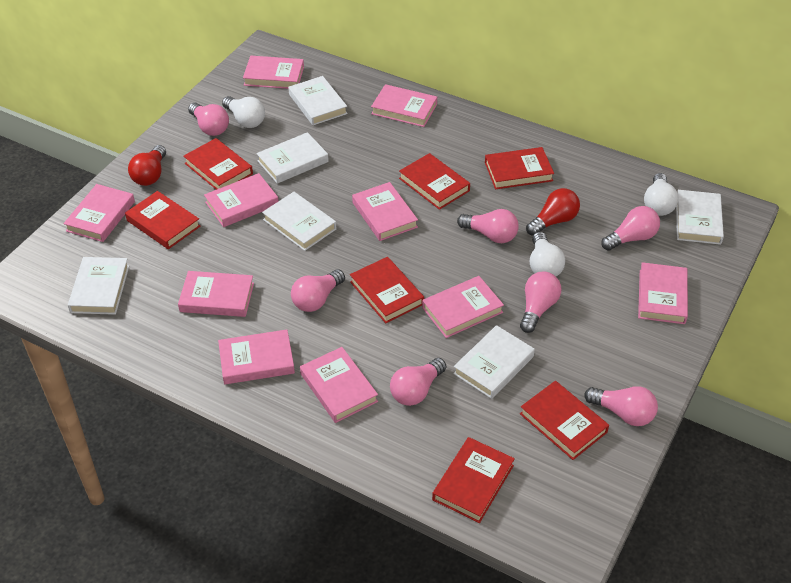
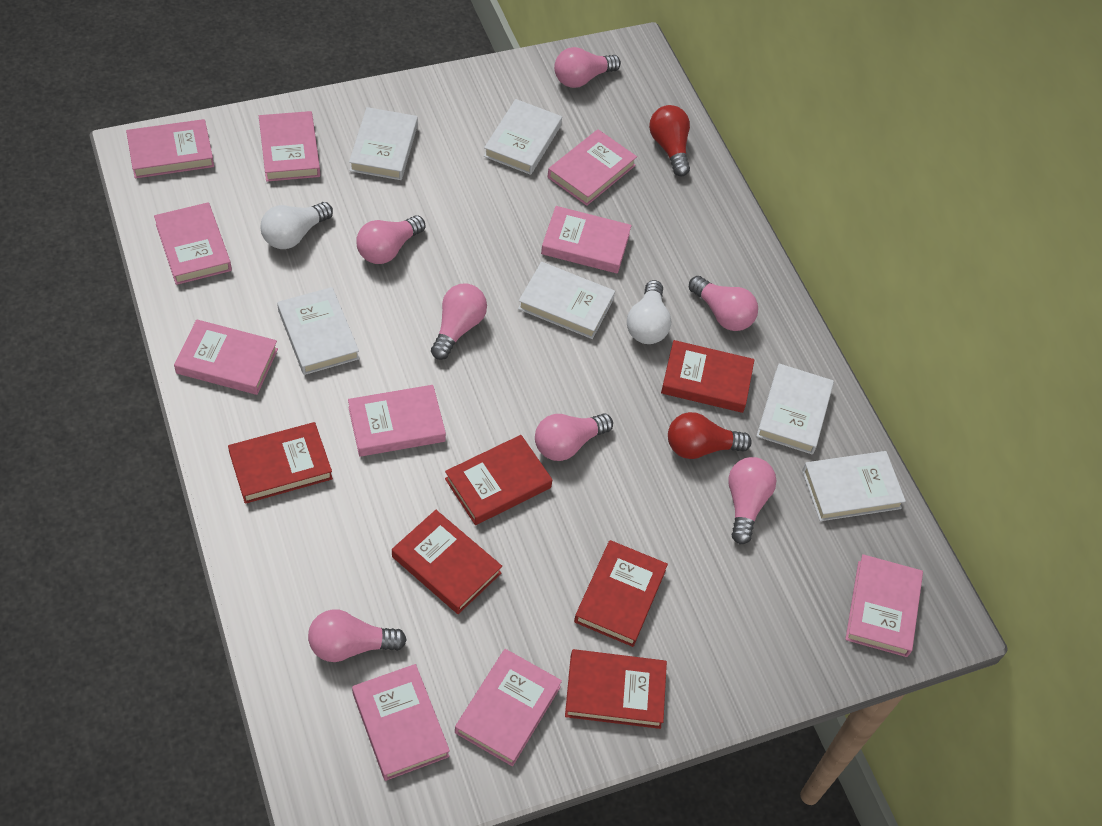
red book: [125,191,200,249] [183,138,253,190] [350,257,424,323] [399,153,470,210] [432,437,515,523] [485,147,554,189] [520,381,609,460] = 7 -> [228,422,333,504] [392,510,502,614] [445,435,552,525] [565,649,667,729] [574,540,668,647] [661,340,755,413] = 6
white light bulb: [222,96,265,128] [530,232,565,276] [644,173,678,216] = 3 -> [260,202,333,249] [627,280,671,344] = 2

